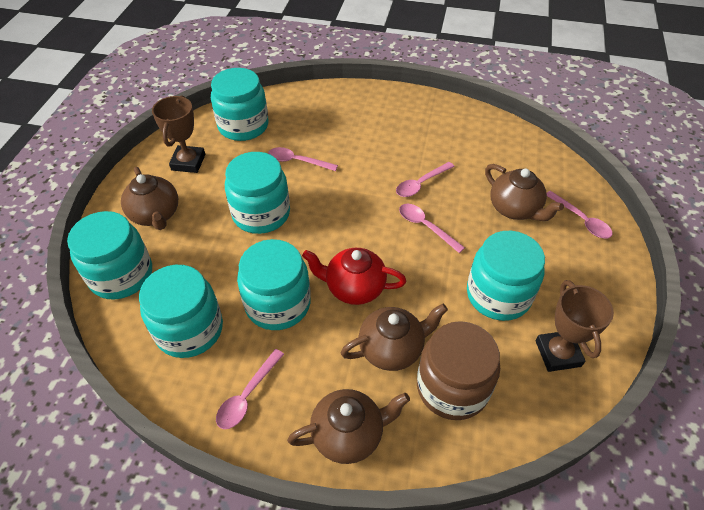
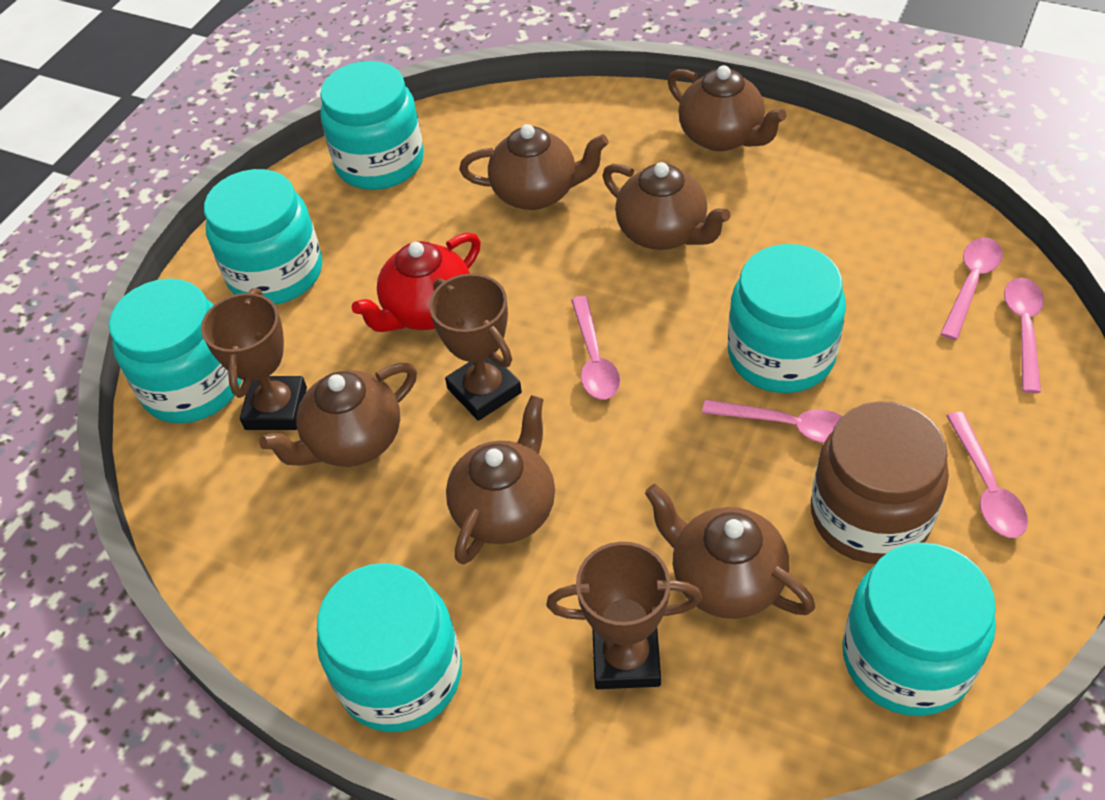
brown teapot: [121,167,178,230] [287,389,410,464] [341,304,448,371] [485,164,564,221] = 4 -> [259,363,417,467] [446,395,555,565] [459,124,609,210] [603,162,731,250] [645,484,815,619] [668,65,787,151] = 6
brown trophy: [152,95,205,173] [536,280,614,372] = 2 -> [201,288,307,430] [429,273,522,421] [546,542,702,689] = 3

